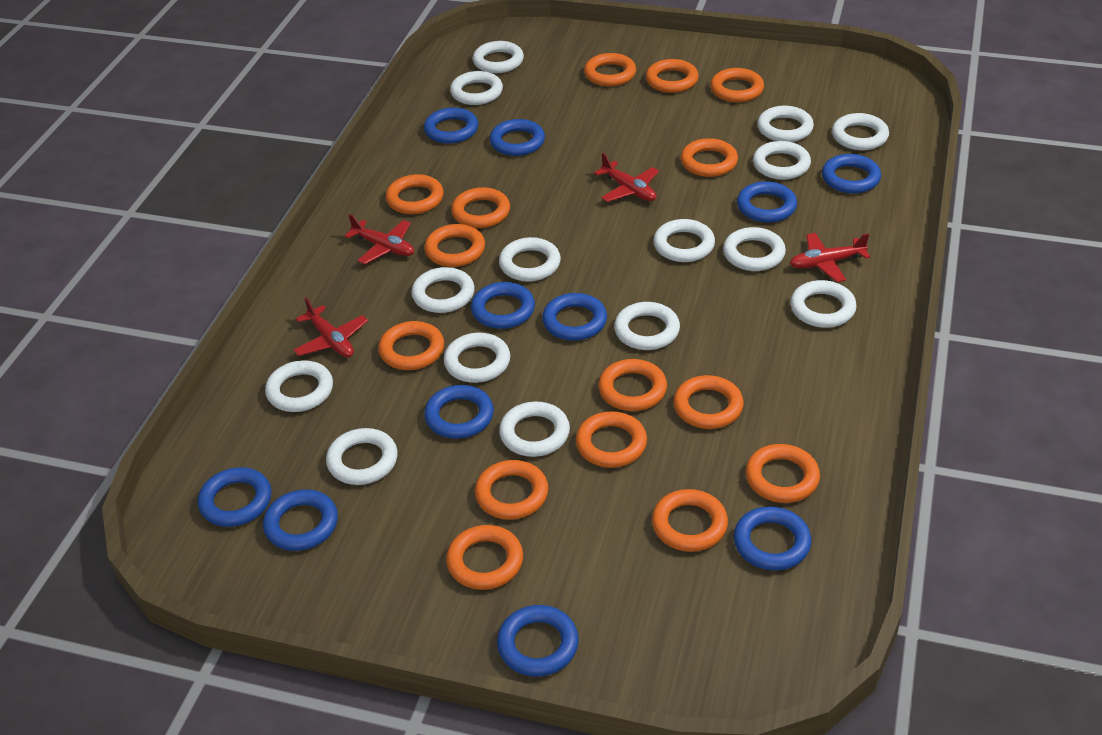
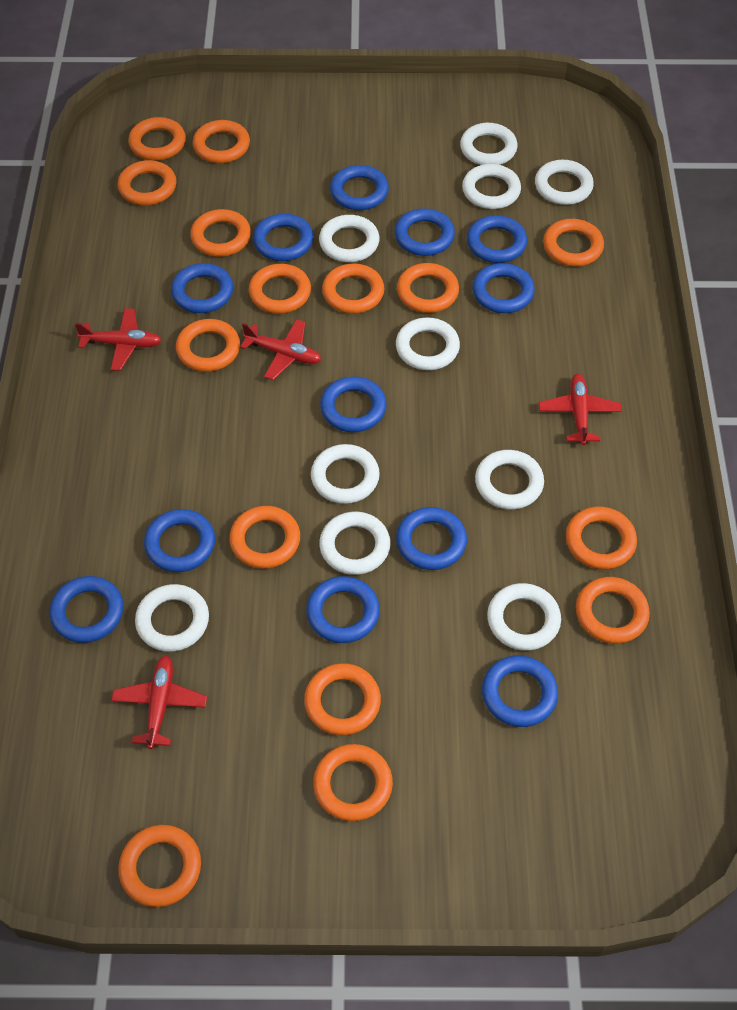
blue ring: [198,467,271,527] [263,489,338,551] [424,107,478,144] [424,385,494,439] [471,282,535,329] [490,119,545,156] [497,605,579,677] [542,293,607,341] [733,506,811,571] [737,181,797,223] [822,154,881,194] = 11 -> [49,576,123,643] [144,509,215,572] [171,263,233,313] [253,214,313,261] [306,576,380,643] [320,376,387,432] [330,165,389,210] [394,208,455,256] [396,507,467,570] [467,215,527,263] [472,263,535,313] [482,656,558,727] = 12
white ring: [265,360,333,412] [326,428,398,485] [411,267,475,313] [444,333,510,383] [450,71,503,105] [473,41,524,73] [499,237,561,281] [499,402,570,457] [614,302,680,350] [653,219,715,262] [723,227,786,271] [753,141,811,180] [757,106,814,142] [790,280,857,328] [832,113,889,150] = 15 -> [135,584,209,652] [311,444,380,504] [319,215,379,262] [319,512,391,575] [396,317,460,370] [460,123,518,165] [462,164,521,209] [475,450,544,509] [487,583,561,651] [535,160,594,205] = 10

